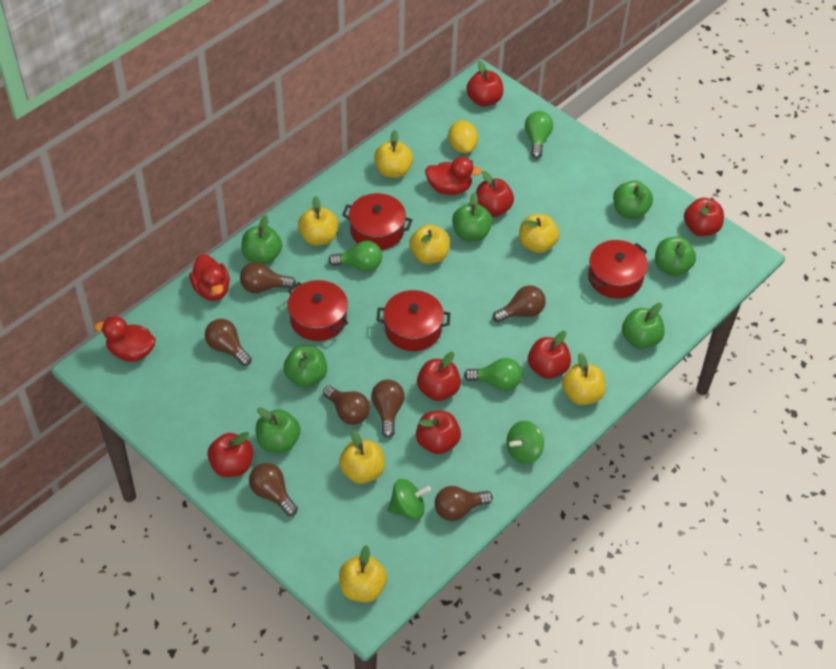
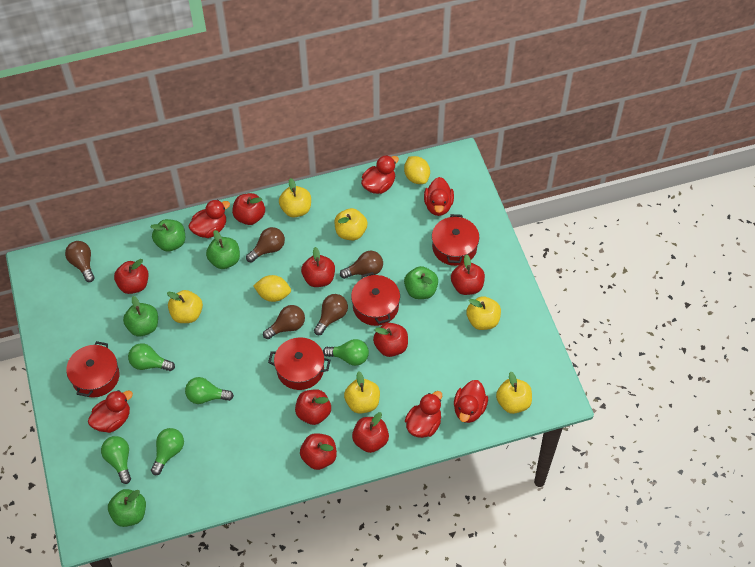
brown light bulb: [205,319,252,366] [240,262,296,293] [249,463,298,516] [323,386,370,425] [371,379,405,438] [435,486,493,521] [492,285,546,323] = 7 -> [65,241,95,282] [246,227,285,263] [263,305,305,339] [314,294,348,335] [340,251,383,279] = 5
green apple: [241,215,282,265] [255,408,301,453] [284,345,327,388] [452,192,493,242] [613,180,653,219] [622,303,664,349] [655,237,696,276] = 7 -> [108,489,146,527] [123,296,158,337] [150,219,185,252] [206,230,240,269] [404,266,438,299] = 5
green light bulb: [328,241,382,272] [464,358,522,391] [525,111,553,159] = 3 -> [101,436,131,484] [128,343,175,371] [151,428,184,475] [185,377,234,404] [323,339,369,366] = 5
green spinning top: [388,479,431,520] [506,421,544,464] = 2 -> none = 0
red apple: [207,432,253,477] [416,411,461,454] [417,352,461,401] [466,61,503,107] [476,171,514,217] [528,331,571,379] [684,198,724,236] = 7 -> [114,259,149,294] [232,193,265,225] [295,389,331,425] [300,433,337,470] [301,247,335,287] [352,412,389,453] [373,323,408,357] [451,254,485,295] = 8
red duck: [94,316,156,362] [189,254,230,301] [425,157,482,195] = 3 -> [88,390,133,433] [188,200,230,238] [361,155,399,194] [405,391,442,438] [424,177,454,216] [454,380,488,423] = 6
yellow apple: [298,196,338,246] [339,430,385,484] [339,545,387,602] [374,130,413,178] [409,224,450,264] [519,214,559,253] [562,353,606,405] = 7 -> [167,290,203,323] [279,178,311,217] [334,208,368,240] [344,372,380,414] [466,296,501,330] [496,372,532,414] = 6
yellow lemon: [448,120,478,153] = 1 -> [253,275,291,302] [404,156,430,184] = 2

